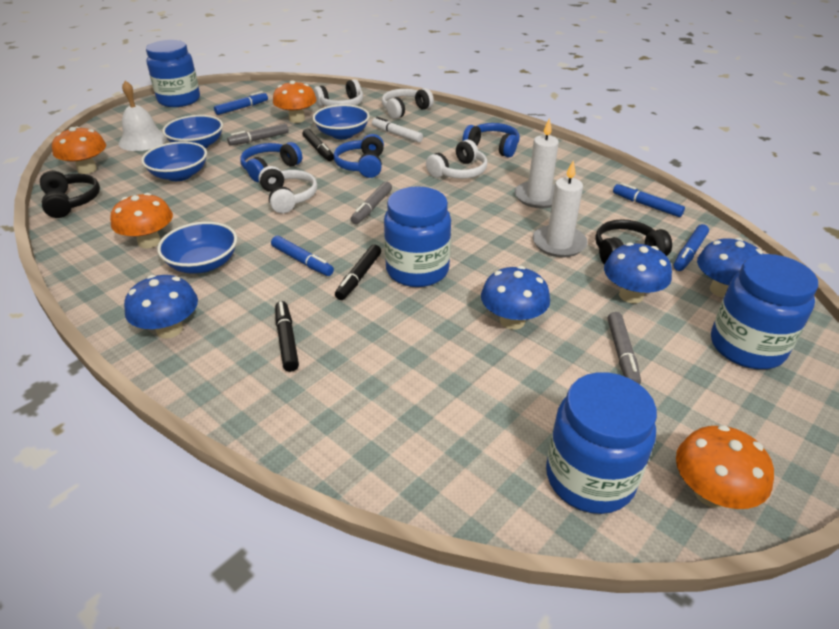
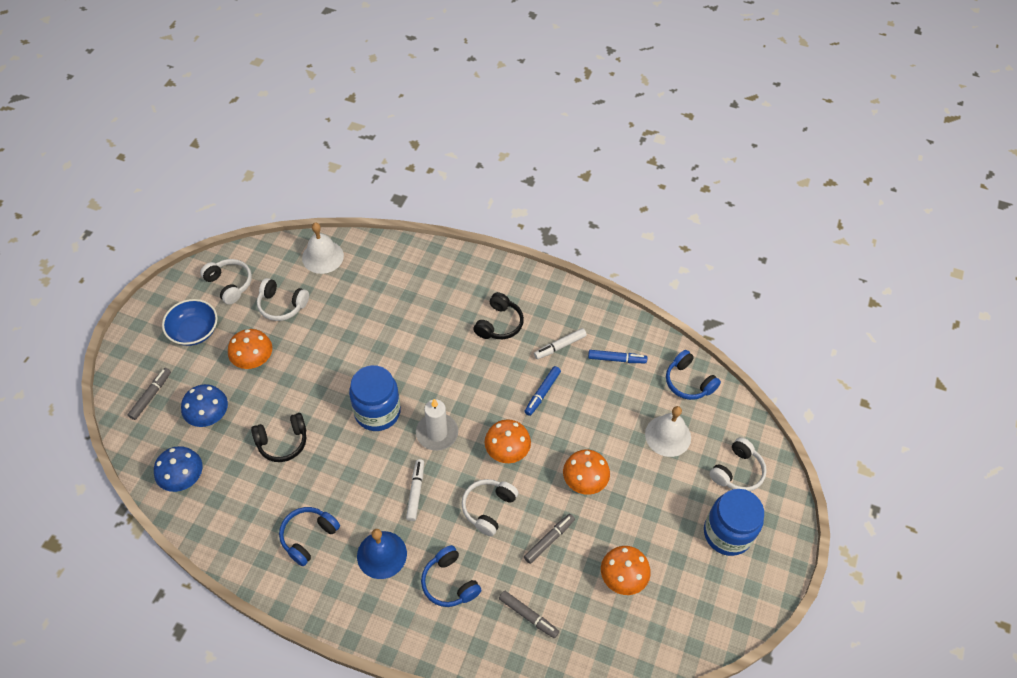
black marker: [275,301,299,372] [302,129,334,161] [335,244,381,300] = 3 -> none = 0
blue bell: none = 0 -> [357,529,407,579] = 1
blue bowl: [141,141,207,181] [157,222,237,274] [162,115,223,148] [313,104,370,139] = 4 -> [162,299,218,346] = 1
blue jar: [146,40,200,107] [384,186,451,287] [546,372,657,514] [711,254,818,369] = 4 -> [349,365,401,431] [704,489,764,556] = 2
blue marker: [214,91,268,115] [271,236,334,276] [613,183,685,217] [673,224,709,271] = 4 -> [524,366,561,416] [588,350,647,363] = 2
blue mushroom: [124,275,198,339] [481,266,550,330] [604,242,672,303] [697,238,763,297] = 4 -> [154,446,203,492] [181,384,228,427] = 2
white bell: [119,81,167,151] = 1 -> [302,222,344,274] [645,406,691,457] = 2
white candle: [515,118,559,209] [533,160,587,257] = 2 -> [416,399,458,451] = 1
white marker: [372,117,423,143] = 1 -> [406,459,424,521] [534,328,587,359] = 2

